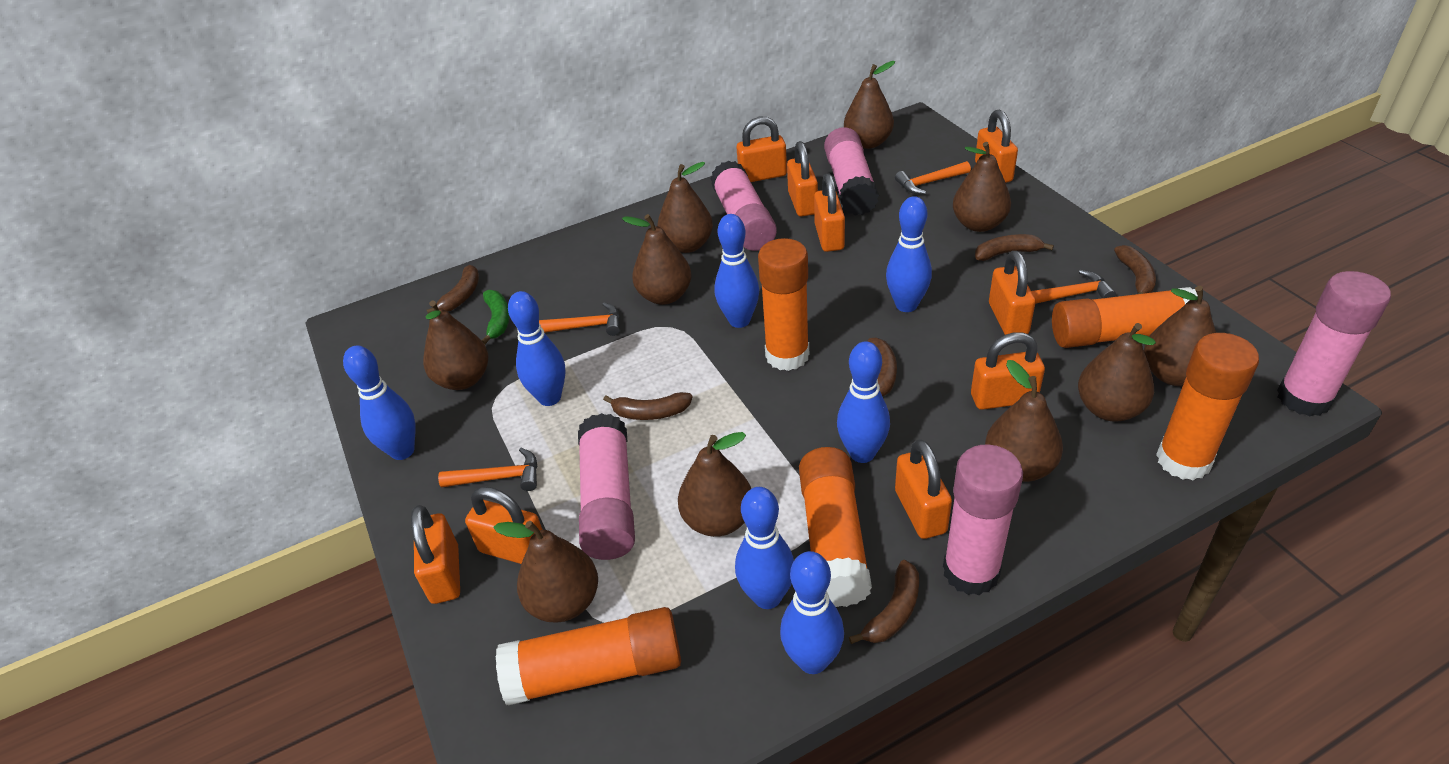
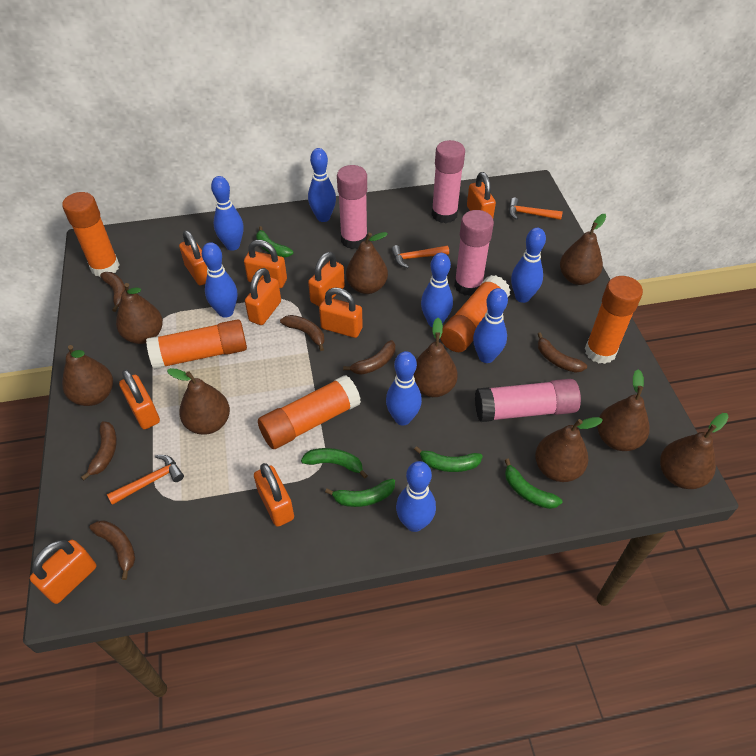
blue bowling pin: [343,346,416,460] [508,291,565,406] [715,214,759,328] [735,487,794,609] [780,551,844,674] [837,342,890,463] [886,196,932,312] = 7 -> [202,242,237,318] [211,176,244,251] [308,148,336,222] [386,351,422,425] [396,461,436,532] [421,253,453,327] [473,288,508,363] [511,228,546,303] = 8
brown pear: [423,301,488,390] [493,521,598,622] [622,214,691,305] [657,162,713,253] [678,432,751,537] [844,61,895,149] [953,142,1011,232] [985,360,1063,482] [1078,323,1156,422] [1144,286,1216,386] = 10 -> [62,345,113,406] [116,283,163,344] [167,368,230,435] [346,232,388,294] [414,318,458,397] [535,417,603,482] [560,214,606,285] [597,369,650,451] [660,413,728,489] = 9
green banana: [481,290,510,345] = 1 -> [256,226,294,258] [301,448,368,478] [325,479,395,507] [414,446,483,472] [505,459,562,509] = 5
orange hammer: [438,448,537,491] [539,302,620,336] [895,161,971,194] [1031,270,1116,304] = 4 -> [107,455,184,505] [391,245,449,268] [509,198,563,220] = 3
pink glue stick: [578,413,635,560] [710,161,777,251] [824,127,879,216] [943,444,1023,595] [1277,271,1391,416] = 5 -> [337,165,368,249] [431,140,465,223] [454,210,494,296] [475,379,581,422] = 4

